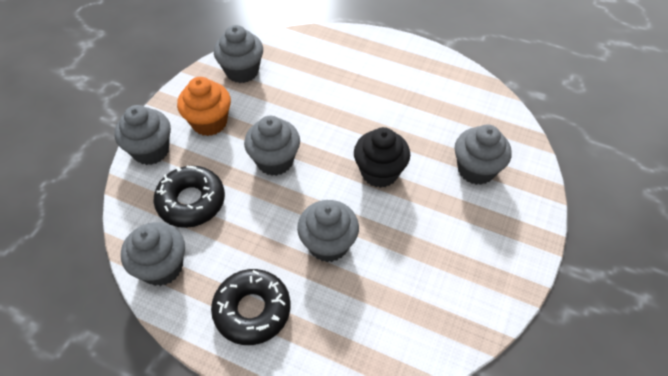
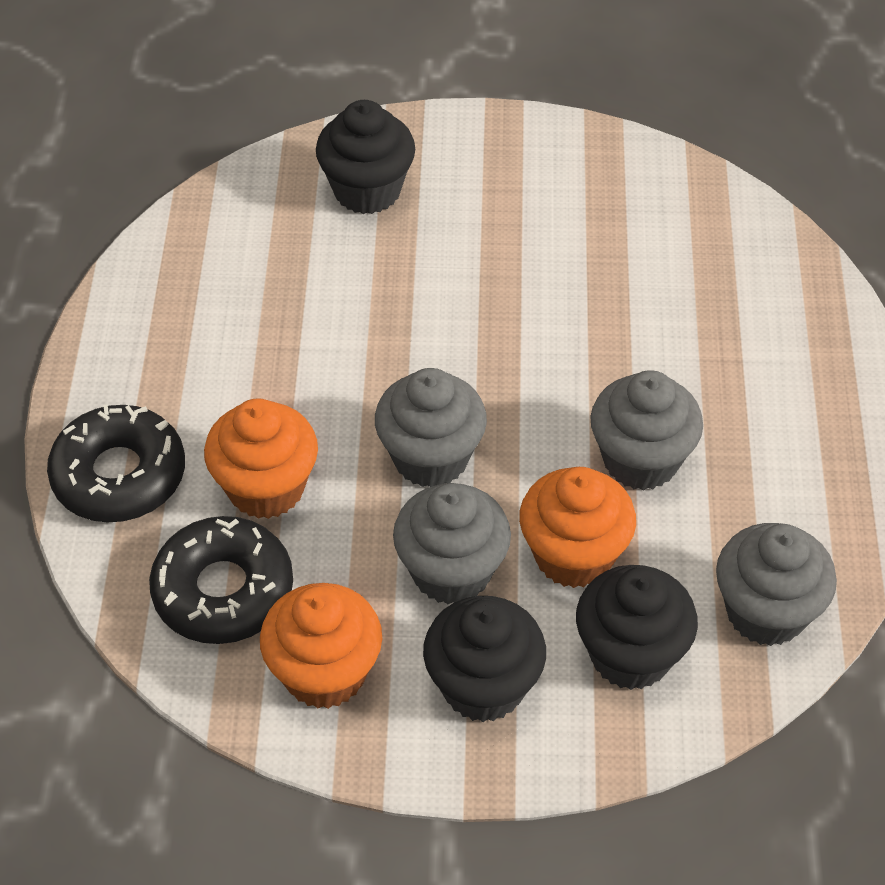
black cupcake: [354,127,410,188] = 1 -> [316,100,415,214] [423,596,546,722] [576,565,698,690] = 3
grey cupcake: [114,105,171,165] [121,222,185,286] [214,25,263,83] [244,116,300,176] [297,200,359,262] [454,124,512,185] = 6 -> [375,368,487,487] [393,483,511,605] [590,370,703,491] [716,523,837,646] = 4
orange cupcake: [177,77,231,136] = 1 -> [204,398,318,519] [260,583,382,709] [519,467,636,588] = 3

